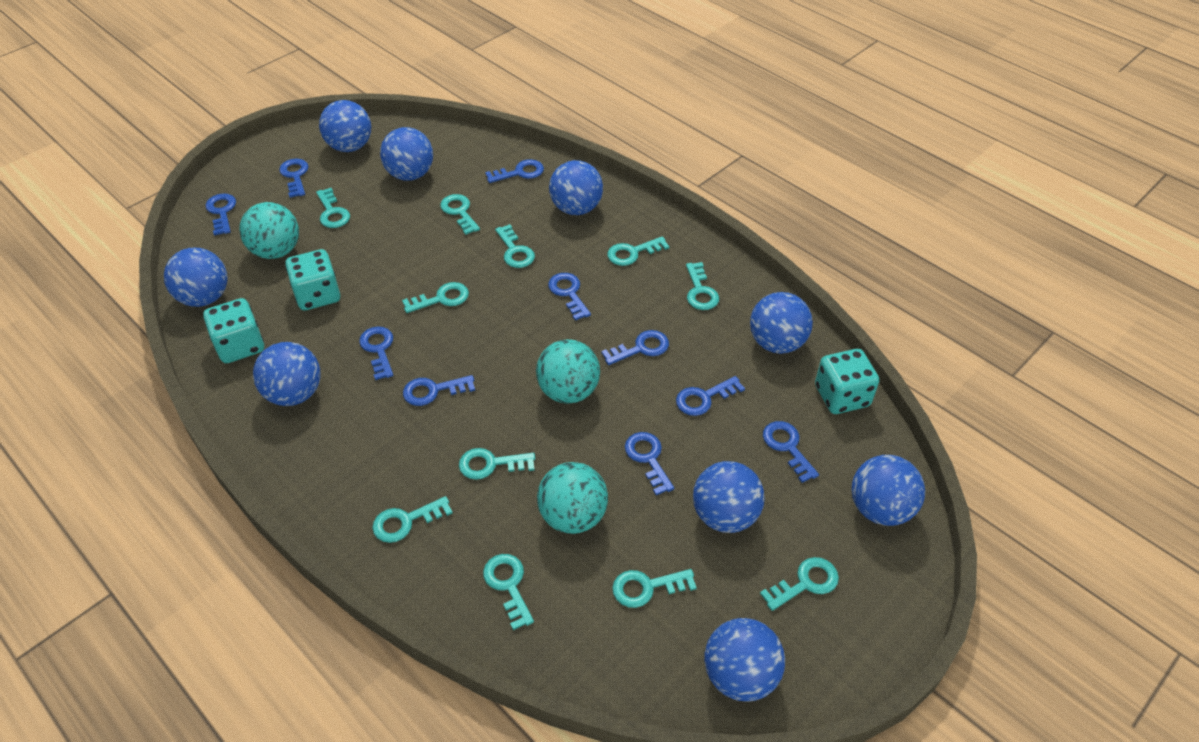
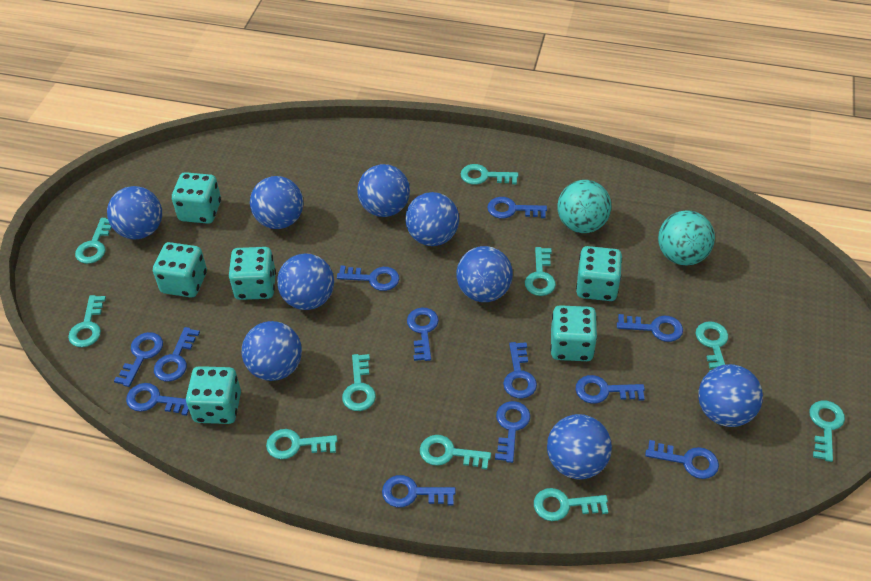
blue key: [205,193,236,236] [279,159,309,198] [359,327,393,380] [403,375,475,406] [485,159,544,183] [548,273,591,321] [601,330,669,365] [625,432,674,495] [676,376,745,416] [763,421,819,483] = 10 -> [114,332,163,387] [126,383,189,416] [154,327,200,381] [337,266,399,291] [382,475,456,507] [407,308,439,361] [487,197,547,219] [495,401,530,463] [503,342,537,399] [576,375,645,404] [617,314,683,342] [645,440,719,479] = 12
turquoise ball: [239,202,299,259] [536,339,600,404] [537,462,608,534] = 3 -> [557,180,611,233] [658,210,715,265] = 2
turquoise dice: [203,298,264,363] [285,249,340,311] [815,349,879,414] = 3 -> [153,242,207,297] [172,172,221,224] [186,366,241,424] [229,247,276,300] [550,305,597,361] [576,246,622,301] = 6
turquoise key: [316,188,350,228] [372,496,453,543] [402,282,469,313] [440,194,480,235] [459,448,535,480] [483,554,534,630] [495,224,535,268] [607,236,669,266] [612,569,697,608] [686,262,719,310] [760,557,839,611] = 11 -> [68,295,106,347] [75,218,112,264] [266,429,337,459] [342,354,376,411] [420,435,491,470] [461,164,518,185] [525,247,556,296] [534,488,608,521] [695,321,728,371] [810,401,845,462] = 10

